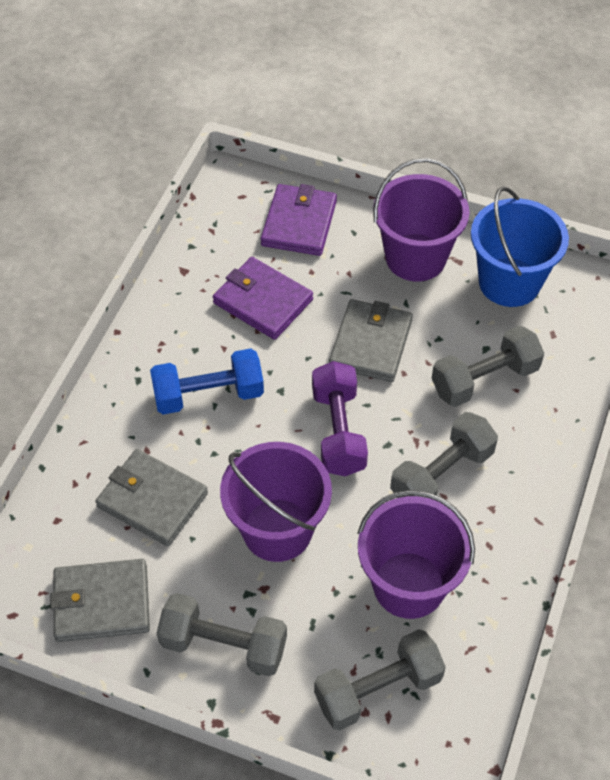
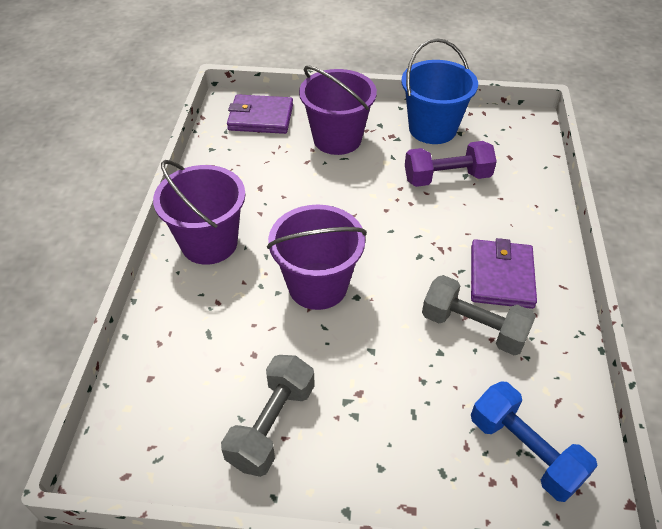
grey dumbbell: [157,593,287,676] [314,629,446,731] [390,412,498,498] [432,326,544,407] = 4 -> [221,355,315,477] [422,275,536,355] = 2
grey wallet: [50,559,150,642] [95,449,208,546] [329,299,413,382] = 3 -> none = 0

